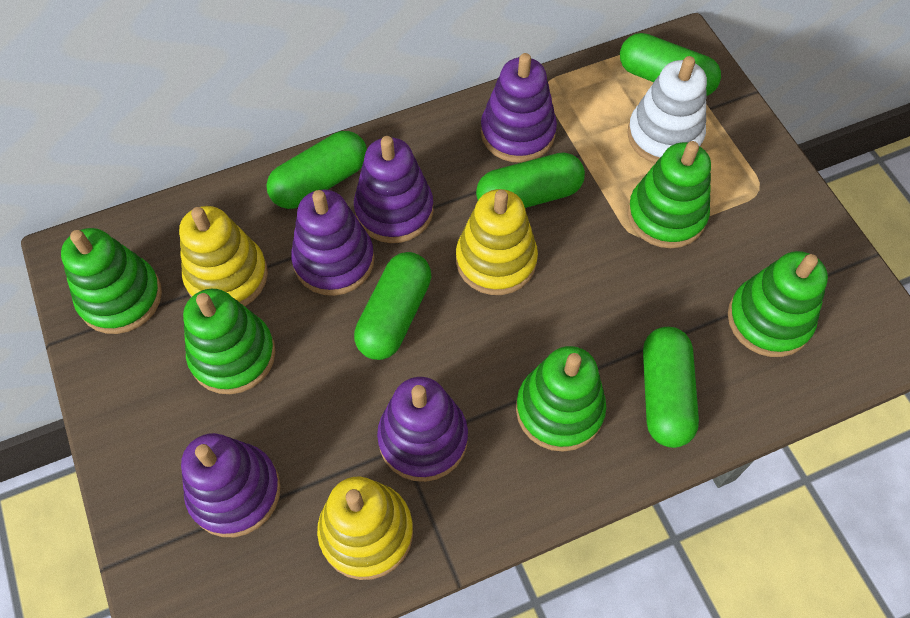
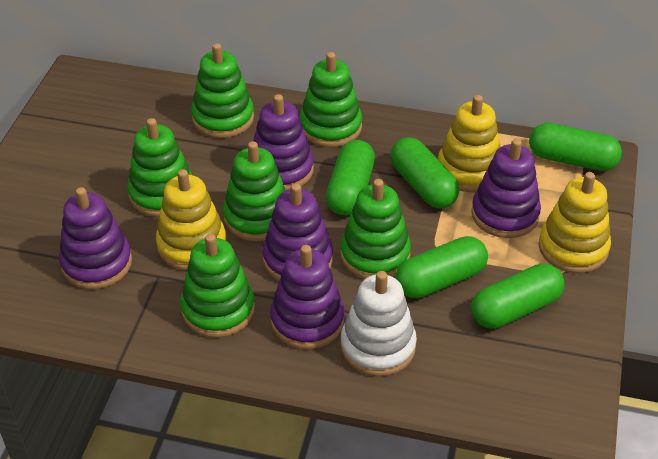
green stacking toy: [61,228,162,334] [183,289,276,394] [516,346,606,452] [627,141,711,248] [728,251,828,357] = 5 -> [127,118,192,217] [180,234,255,338] [191,43,254,138] [223,141,286,241] [299,52,362,147] [340,179,411,279] = 6

